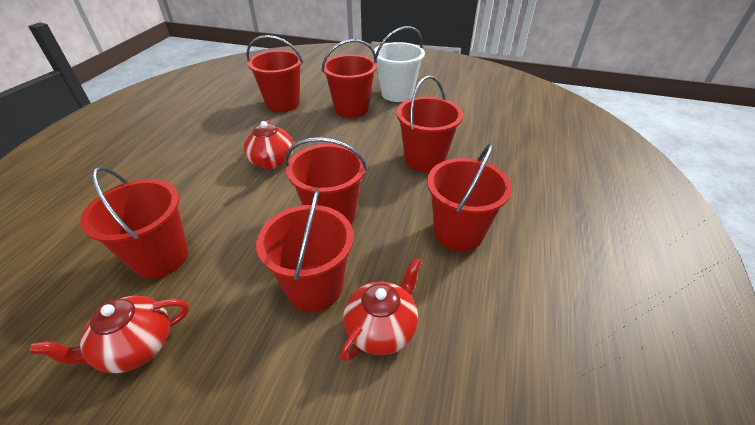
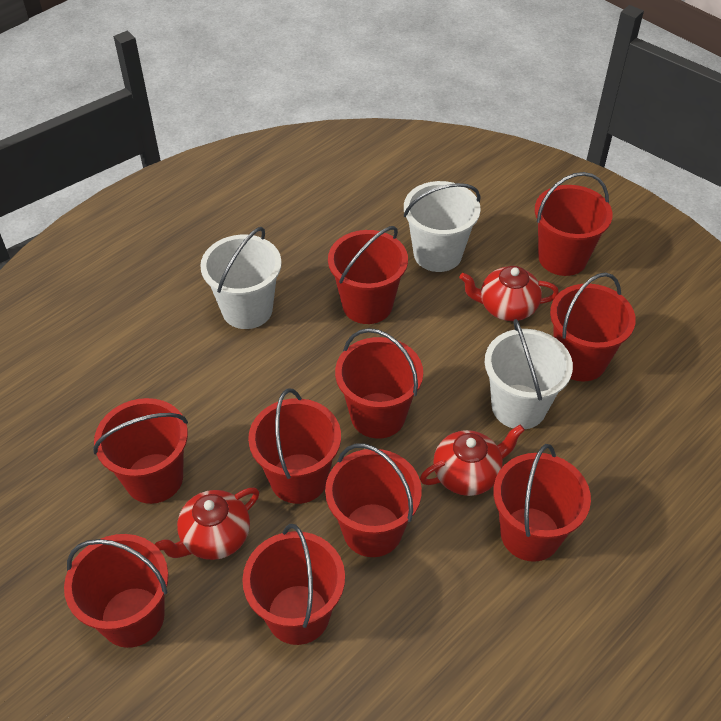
red bucket: [80,167,188,279] [246,35,303,112] [256,189,354,312] [285,137,367,224] [321,39,377,118] [396,76,463,172] [427,143,512,251] = 7 -> [64,534,168,648] [93,398,188,504] [242,524,345,645] [248,389,341,504] [325,443,422,557] [328,226,408,324] [335,328,423,439] [493,444,591,562] [535,172,613,276] [550,273,636,381] = 10
white bucket: [374,26,425,102] = 1 -> [200,227,282,329] [404,181,481,272] [485,319,573,429] = 3

